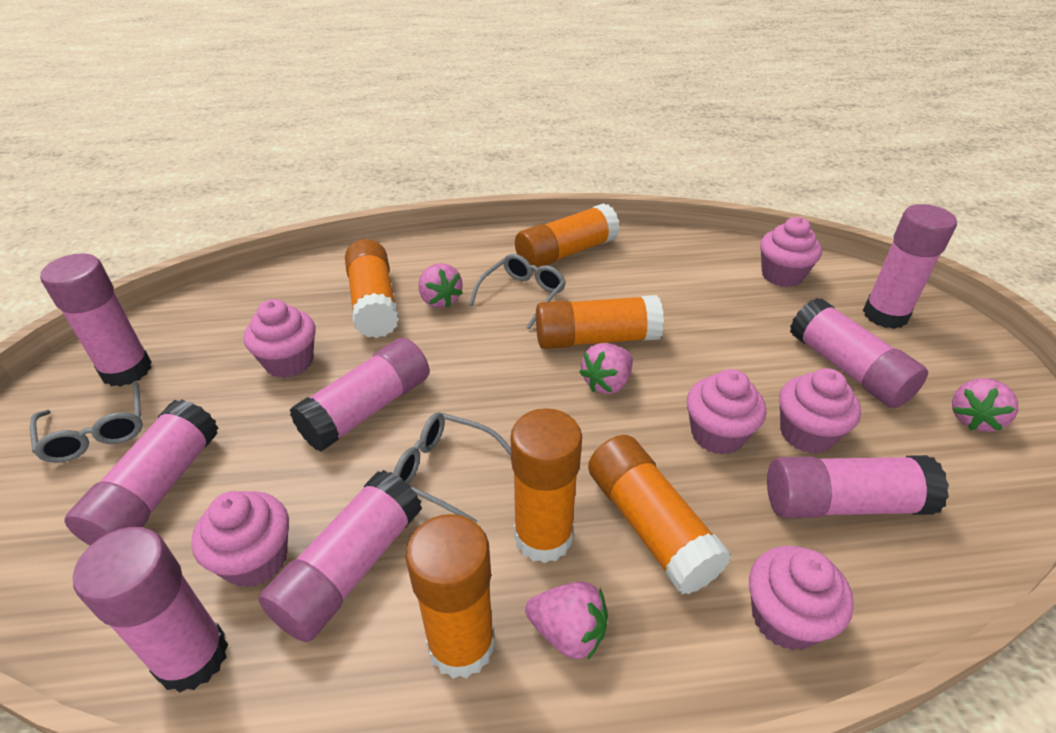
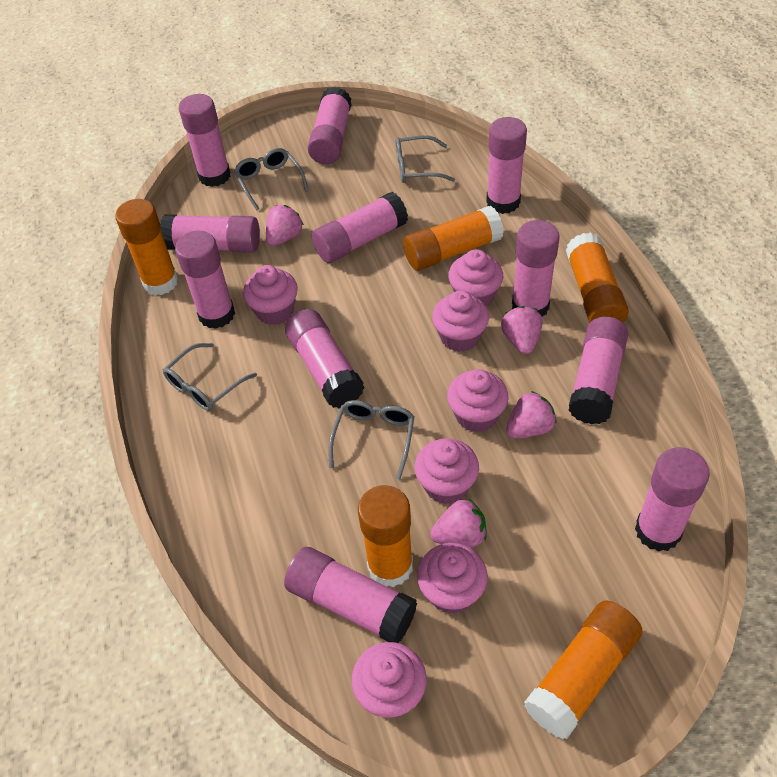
grey glasses: [30,382,143,463] [393,412,511,523] [469,254,566,330] = 3 -> [163,343,257,411] [234,148,309,210] [328,400,415,479] [396,135,455,183] = 4
orange glue stick: [345,239,399,338] [406,514,495,679] [511,408,582,563] [515,203,620,270] [536,295,664,349] [588,435,732,594] = 6 -> [115,199,178,295] [358,485,413,587] [403,206,504,271] [524,600,642,739] [566,232,629,323] = 5
pink cupcake: [191,491,289,588] [244,299,315,378] [687,369,766,455] [749,546,854,651] [760,217,822,287] [779,368,861,454] = 6 -> [243,265,298,325] [351,642,426,718] [415,439,479,504] [417,543,488,614] [432,290,489,352] [447,369,509,433] [448,249,503,306] = 7
pink glue stick: [40,253,152,387] [65,400,218,545] [73,527,228,693] [258,470,422,642] [290,338,429,452] [767,455,949,518] [790,298,928,408] [863,204,957,329] = 8 -> [160,214,260,253] [175,231,235,329] [179,94,230,187] [284,547,417,643] [285,309,365,408] [308,87,351,164] [312,192,408,263] [486,117,527,214] [512,220,559,317] [568,317,628,424] [635,447,710,552] = 11

